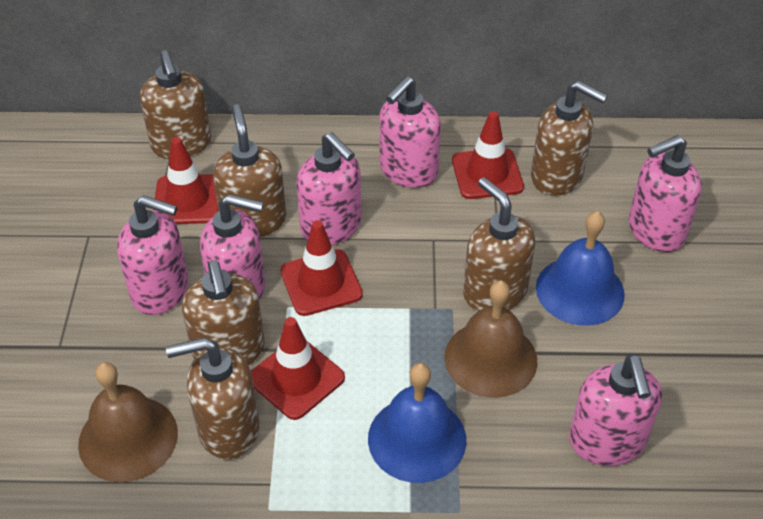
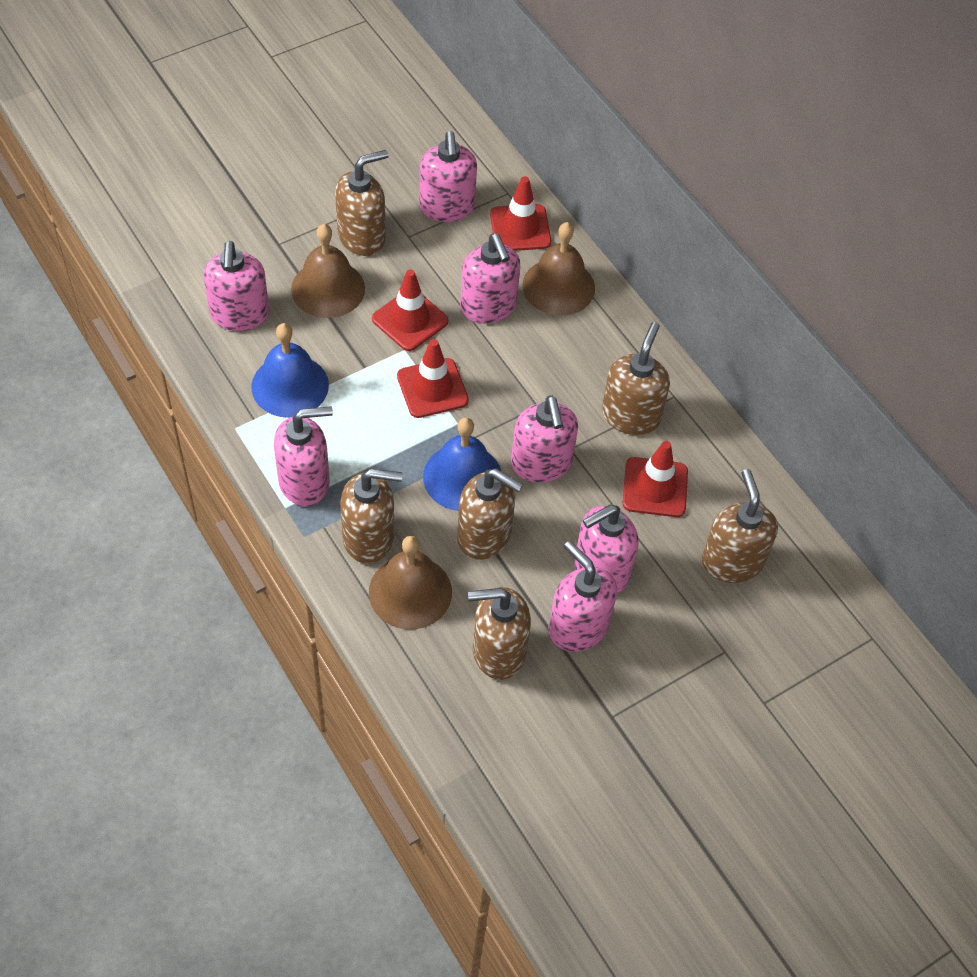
brown bell: [78,362,178,482] [444,280,537,398] = 2 -> [291,224,365,318] [369,536,452,629] [522,222,595,316] = 3
pink soap dispenser: [117,195,189,315] [200,194,266,300] [297,132,361,245] [379,76,441,188] [569,354,662,466] [629,135,702,252] = 6 -> [203,241,269,331] [274,406,333,506] [419,131,477,222] [460,234,520,324] [511,395,578,483] [549,541,617,652] [575,505,638,593] = 7

